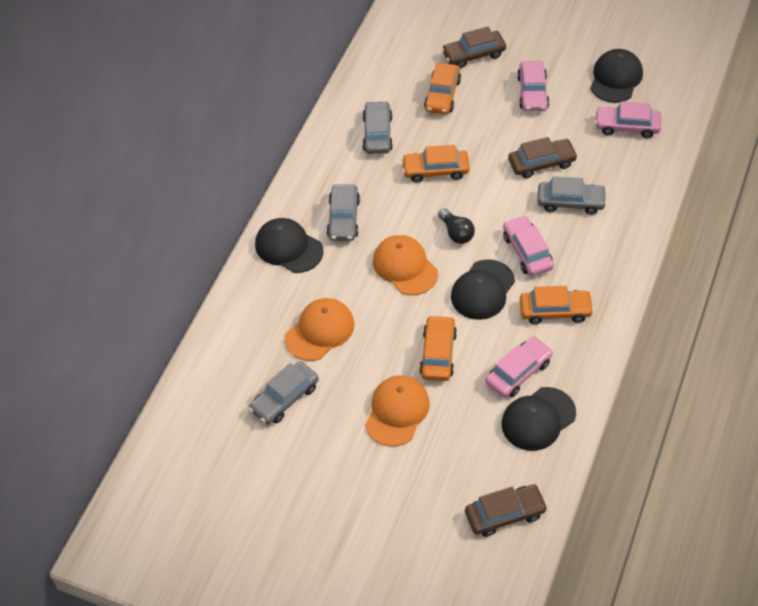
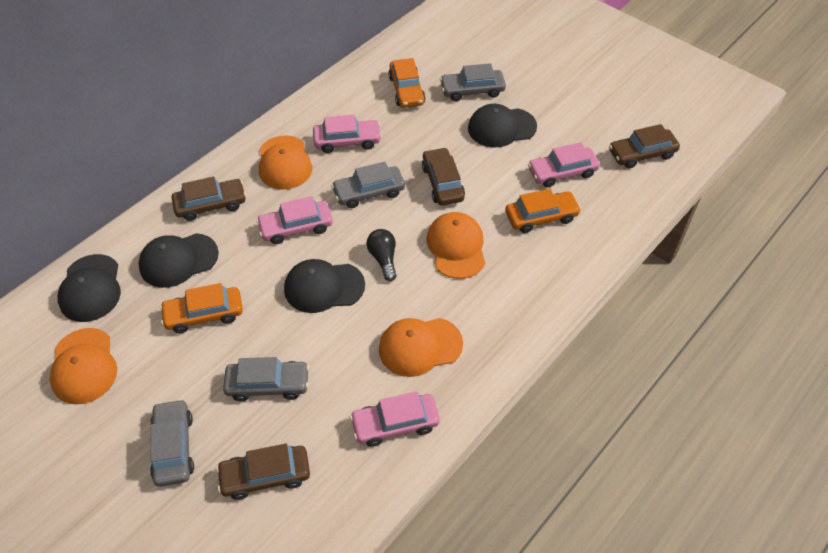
brown car: [442,26,506,68] [465,484,548,537] [508,137,578,178] = 3 -> [172,177,246,221] [216,444,310,500] [422,147,465,205] [609,124,680,169] = 4
orange cap: [285,298,354,361] [365,375,430,447] [373,235,438,295] = 3 -> [50,328,117,405] [259,135,312,190] [379,318,463,377] [426,212,485,279] = 4
orange car: [401,145,470,183] [419,315,457,381] [424,63,461,114] [520,286,594,324] = 4 -> [160,283,243,333] [388,58,426,108] [505,189,581,233] = 3

